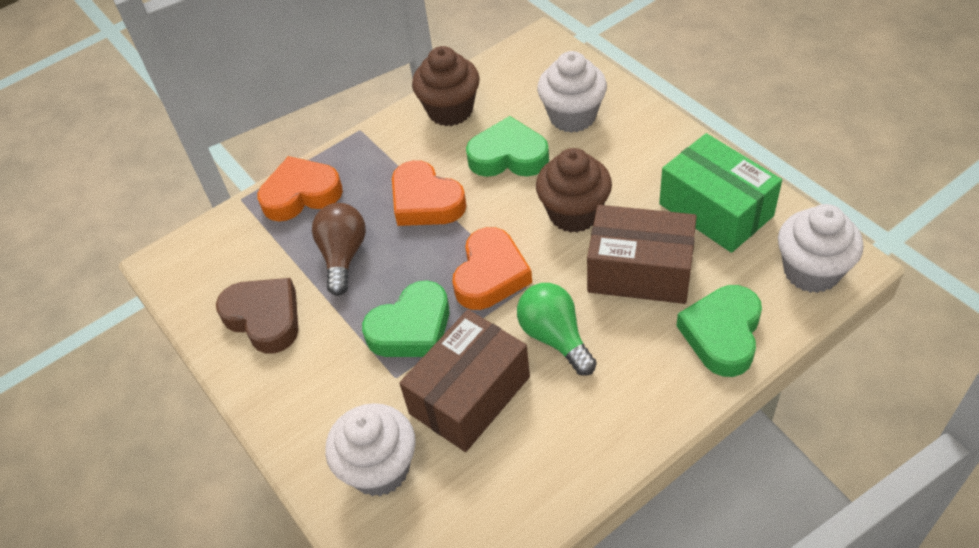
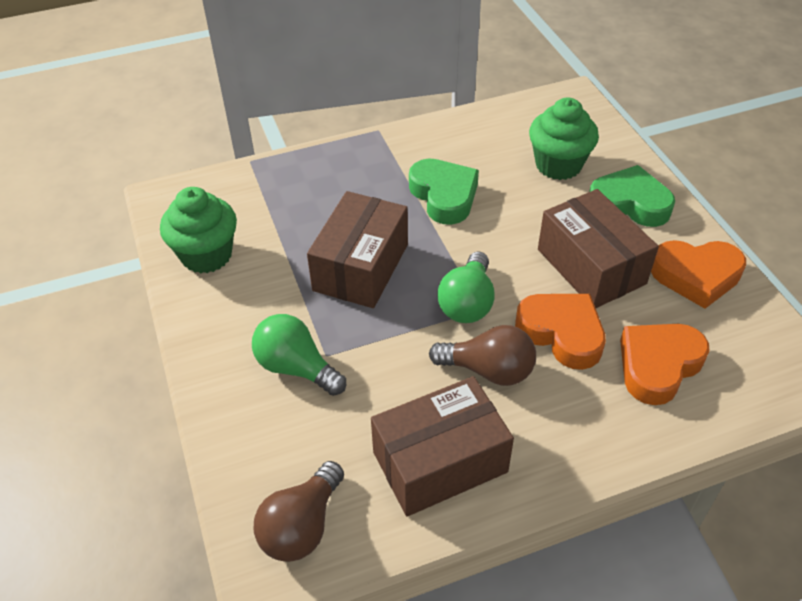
brown box: [399,310,530,452] [587,205,697,304] = 2 -> [307,191,408,308] [371,376,514,517] [538,189,659,308] = 3
brown cupcake: [412,46,480,126] [536,148,612,233] = 2 -> none = 0
brown heart: [216,278,298,354] = 1 -> none = 0
brown light bulb: [312,203,366,296] = 1 -> [254,461,344,562] [429,325,536,386] = 2
green box: [659,133,782,253] = 1 -> none = 0
green cupcake: none = 0 -> [160,187,237,274] [529,98,599,180] = 2
green heart: [362,281,450,357] [466,116,549,177] [676,285,762,377] = 3 -> [409,158,479,225] [589,165,675,227] = 2
green light bulb: [517,283,597,376] = 1 -> [252,314,346,396] [437,252,495,323] = 2
white cupcake: [325,403,416,496] [537,51,607,133] [778,204,863,293] = 3 -> none = 0

